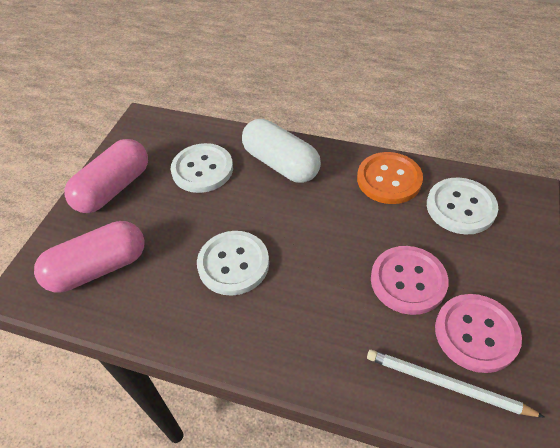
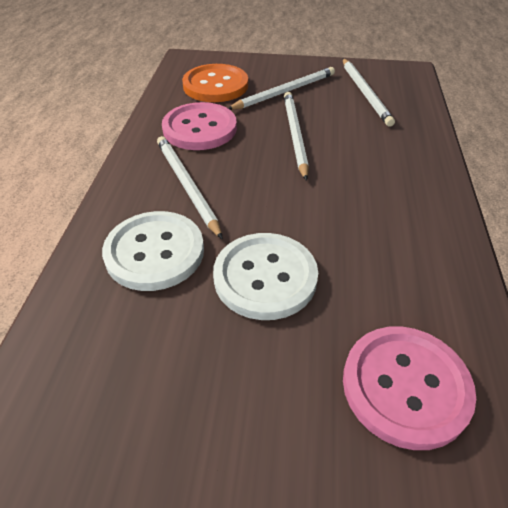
pink capsule: [34,221,145,293] [64,139,148,213] = 2 -> none = 0
white button: [171,143,233,193] [197,231,269,296] [427,178,498,235] = 3 -> [102,211,204,291] [213,233,318,320] = 2
white capsule: [242,119,321,183] = 1 -> none = 0
white pencil: [367,350,544,417] = 1 -> [157,136,223,239] [228,67,335,110] [284,92,309,181] [343,59,395,127] = 4

